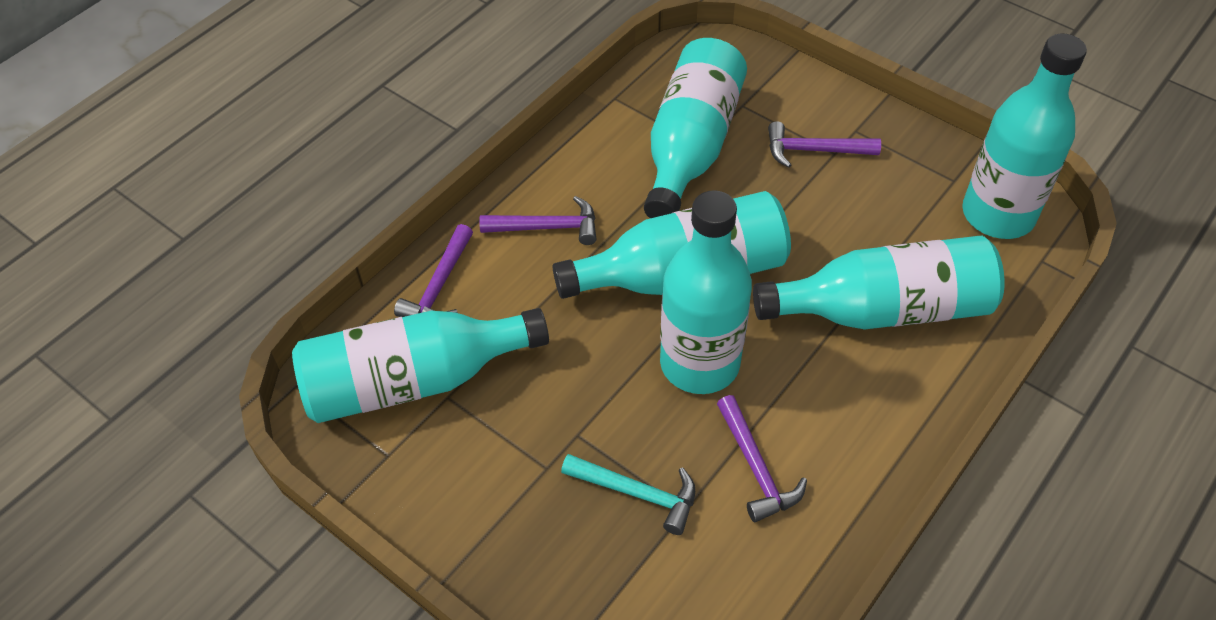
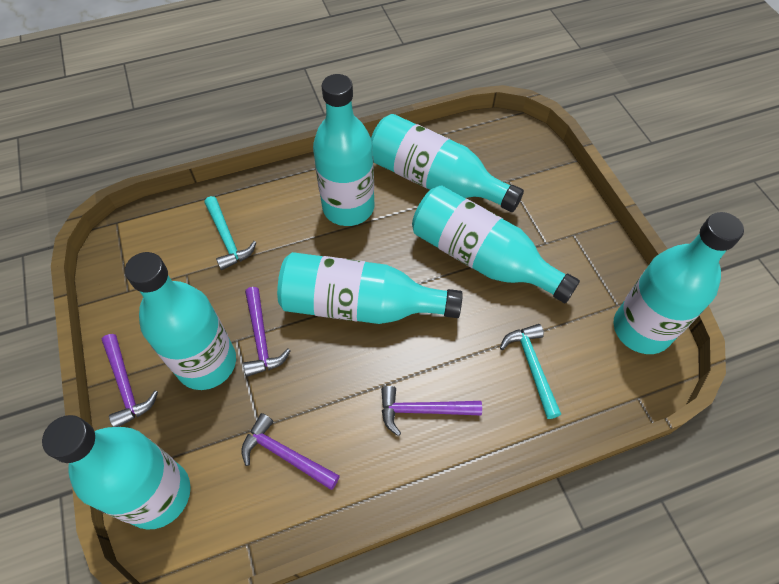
turquoise bottle: [292,308,549,423] [553,191,791,299] [644,38,747,218] [660,190,752,394] [753,236,1005,330] [962,34,1087,239] = 6 -> [42,415,191,530] [125,252,236,390] [277,252,463,324] [313,74,374,226] [371,114,524,212] [412,185,580,303] [613,212,744,354] = 7
turquoise hammer: [561,454,695,535] = 1 -> [205,196,257,270] [500,324,561,419] = 2

